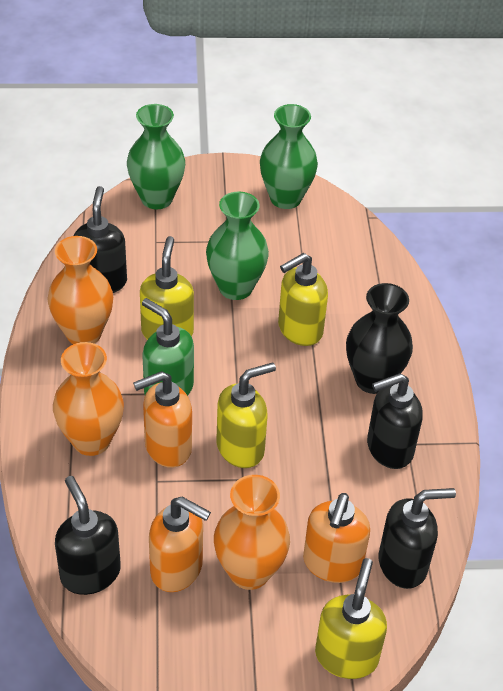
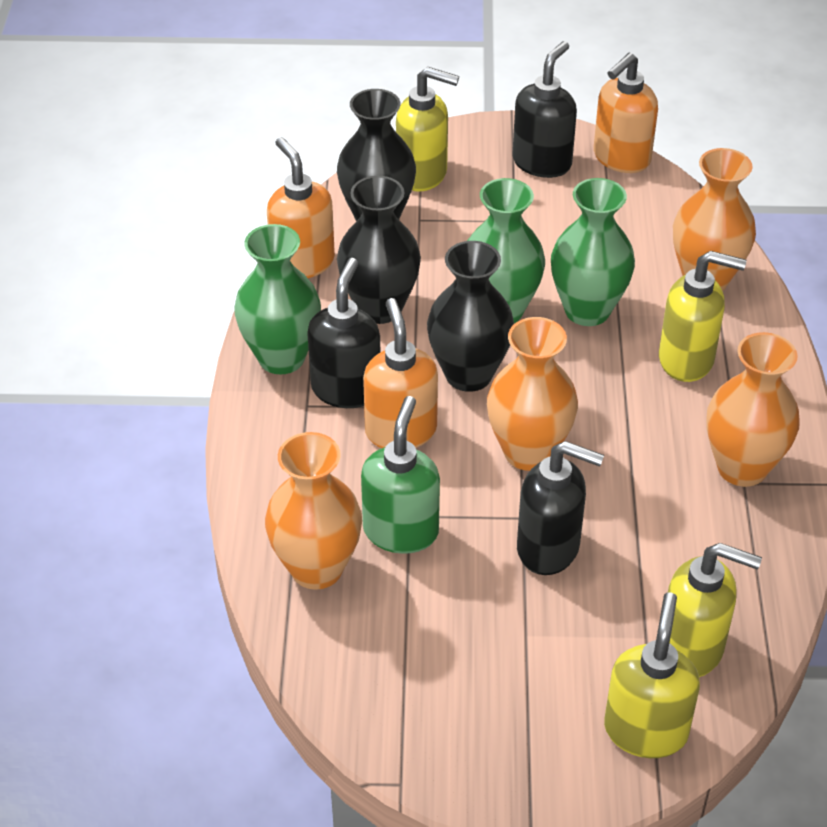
black soap dispenser: [55,476,121,595] [74,186,127,293] [367,373,423,469] [379,488,456,589] = 4 -> [307,258,380,408] [512,41,577,178] [517,441,604,575] = 3
black vase: [346,283,413,394] = 1 -> [337,89,416,221] [337,176,421,324] [427,241,514,392] = 3
orange vase: [47,236,113,344] [53,342,124,456] [214,475,290,590] = 3 -> [265,432,362,590] [487,317,578,471] [673,148,756,291] [706,332,800,487] = 4

